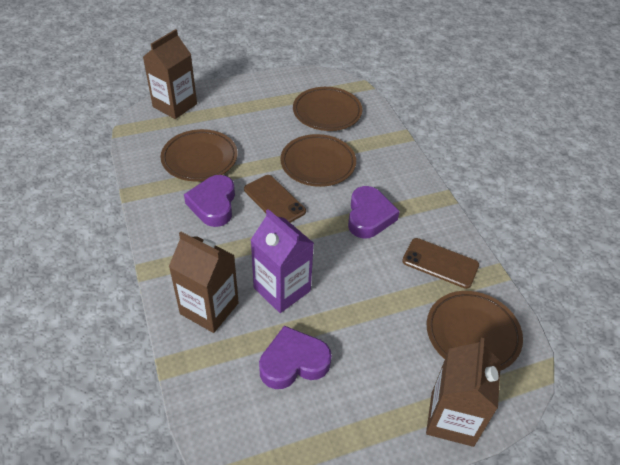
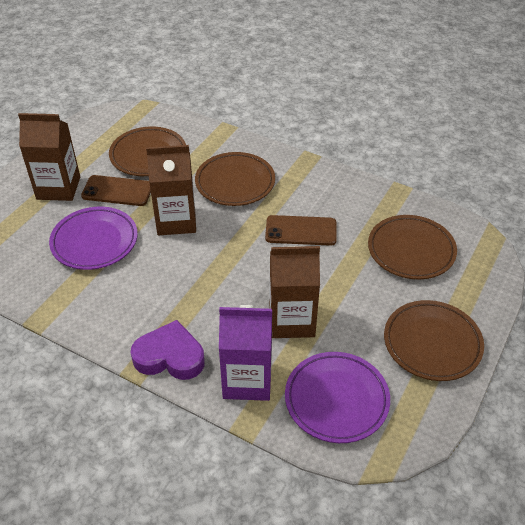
purple heart: [184,175,235,227] [259,326,332,389] [348,186,400,238] = 3 -> [131,320,205,380] = 1
purple plate: none = 0 -> [49,207,138,270] [285,352,390,443] = 2

